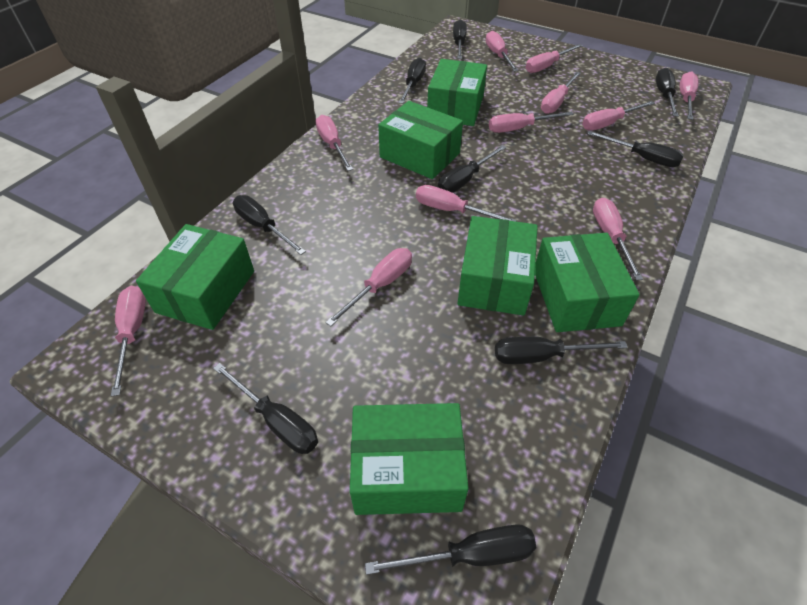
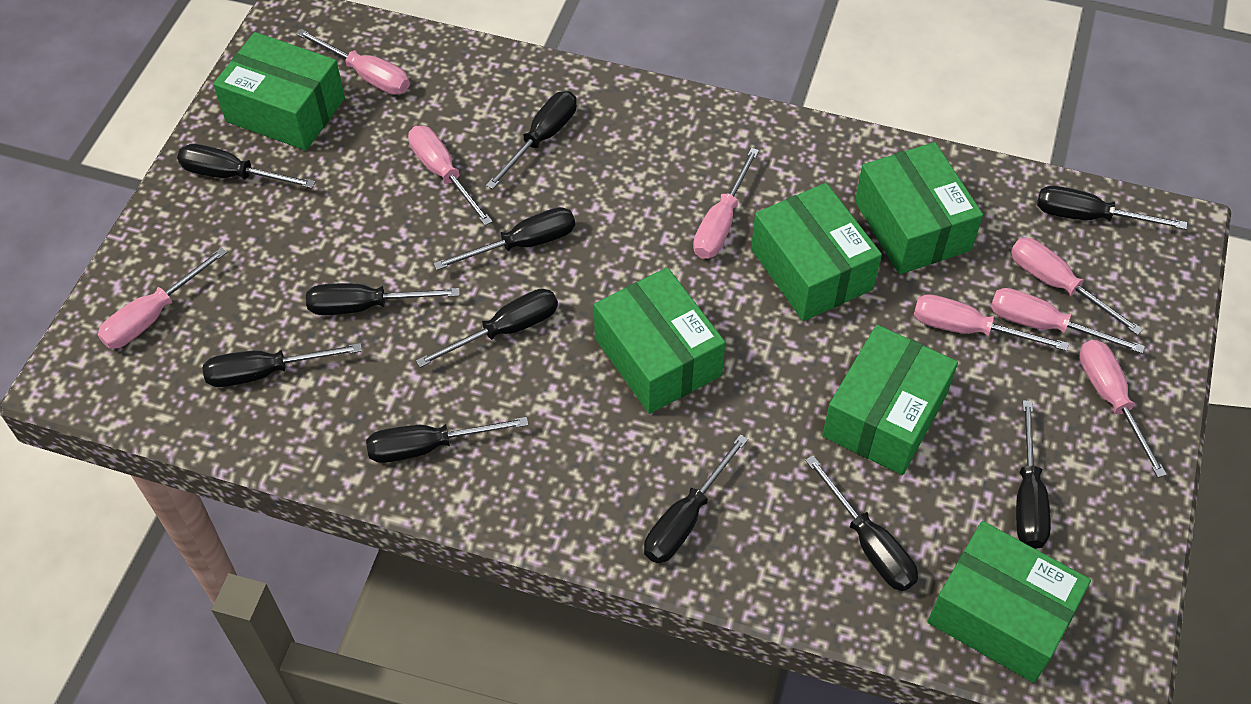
black screwdriver: [213,363,318,454] [233,195,306,255] [365,524,536,575] [399,58,426,104] [438,145,506,193] [453,19,467,59] [495,336,628,364] [587,131,684,167] [656,68,679,117] = 9 -> [177,144,315,188] [203,343,362,387] [306,283,460,315] [366,417,528,463] [416,289,558,368] [433,207,575,270] [486,91,577,189] [644,434,748,563] [805,456,918,591] [1016,400,1051,549] [1037,186,1187,230] = 11
pink screwdriver: [111,286,146,396] [315,115,353,171] [325,248,412,326] [416,185,517,221] [486,31,519,72] [489,111,574,133] [526,44,583,73] [541,72,581,114] [582,101,655,130] [593,198,643,281] [680,71,699,120] = 11 -> [98,247,227,349] [297,29,410,95] [408,126,493,226] [693,148,759,259] [914,294,1069,351] [991,288,1145,354] [1011,238,1143,335] [1079,340,1167,478] = 8

